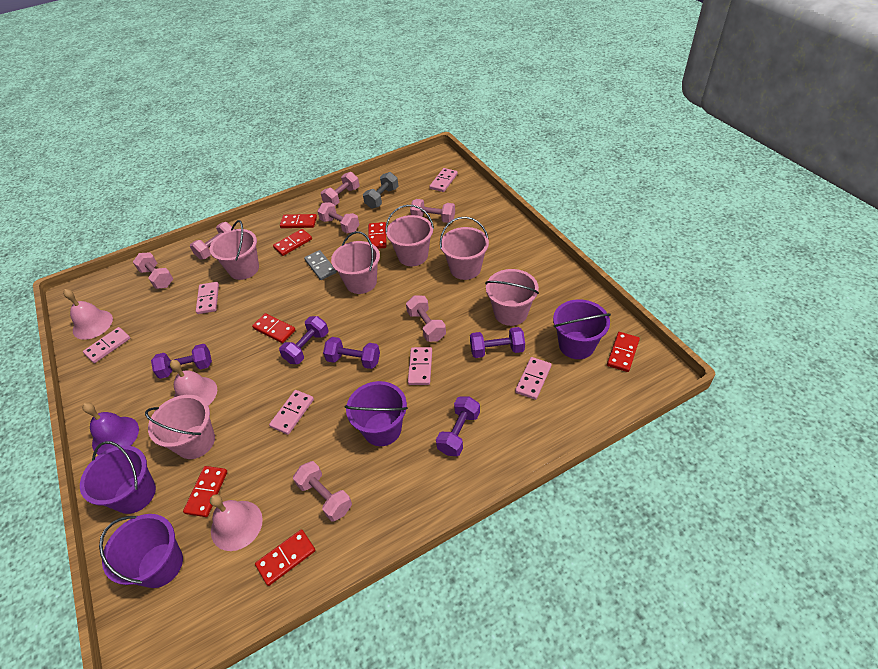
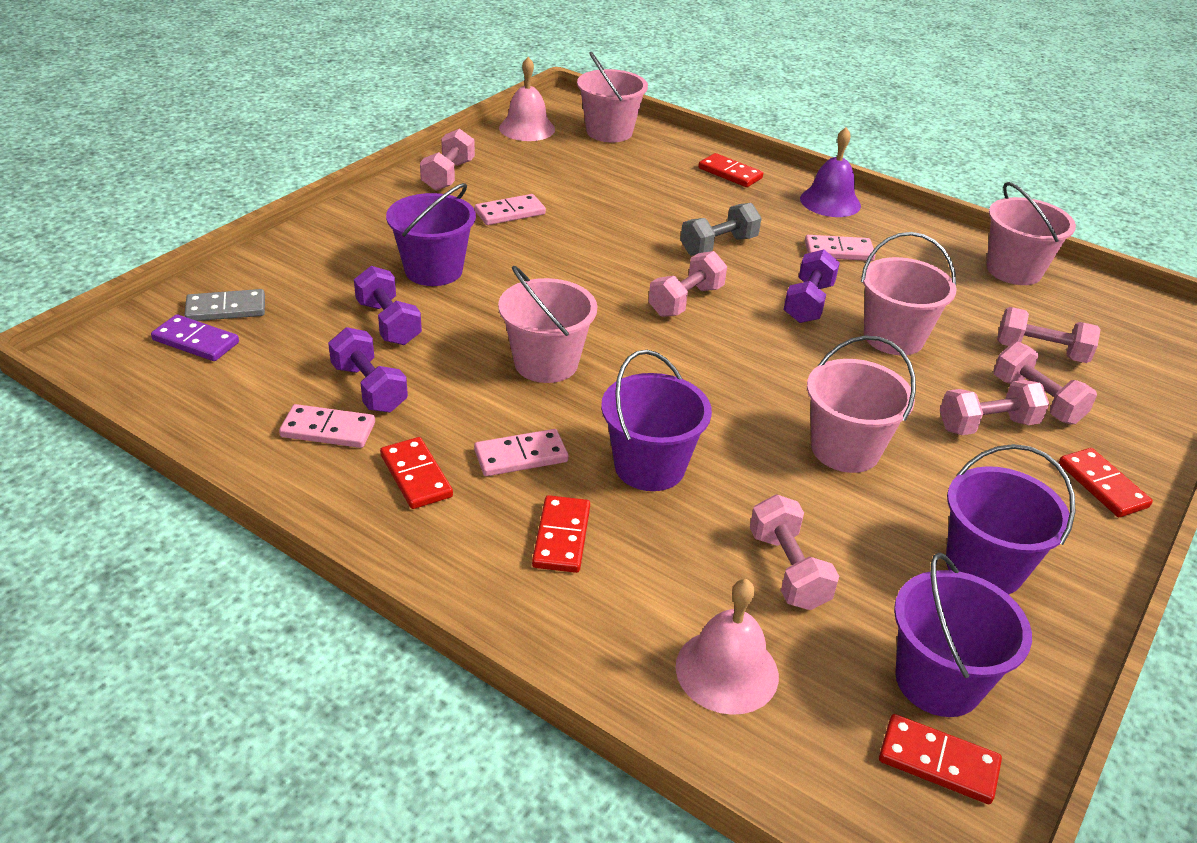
pink bell: [63,289,113,340] [170,360,217,406] [210,494,263,551] = 3 -> [499,57,555,141] [676,579,779,715] = 2
pink bucket: [145,395,215,459] [210,220,259,280] [331,231,380,294] [385,205,434,266] [440,217,489,280] [485,269,539,326] = 6 -> [498,266,597,383] [577,52,648,142] [807,335,916,473] [861,232,957,355] [986,182,1076,285] = 5
pink domino: [83,327,130,363] [196,282,219,314] [269,390,314,435] [408,347,432,385] [429,168,458,192] [515,357,552,400] = 6 -> [279,404,375,448] [474,429,568,476] [475,194,546,225] [805,235,876,261] = 4
pink dumbbell: [133,252,173,289] [190,222,234,259] [293,461,352,522] [317,202,359,233] [321,172,359,206] [406,295,446,342] [410,199,455,223] = 7 -> [420,129,475,191] [648,251,727,317] [750,494,839,610] [940,380,1049,435] [993,342,1097,425] [997,307,1101,363] = 6
purple domino: none = 0 -> [151,314,239,361] = 1
purple dumbbell: [151,344,212,379] [279,316,328,364] [323,337,380,369] [436,396,480,456] [470,327,525,358] = 5 -> [328,327,408,412] [354,266,422,345] [784,250,840,323] = 3
red domino: [183,466,227,517] [252,313,295,343] [255,529,315,586] [273,229,312,256] [280,214,317,228] [368,222,386,249] [607,332,640,372] = 7 -> [380,437,453,509] [532,495,590,573] [698,153,763,187] [879,714,1002,804] [1059,448,1153,517] = 5

